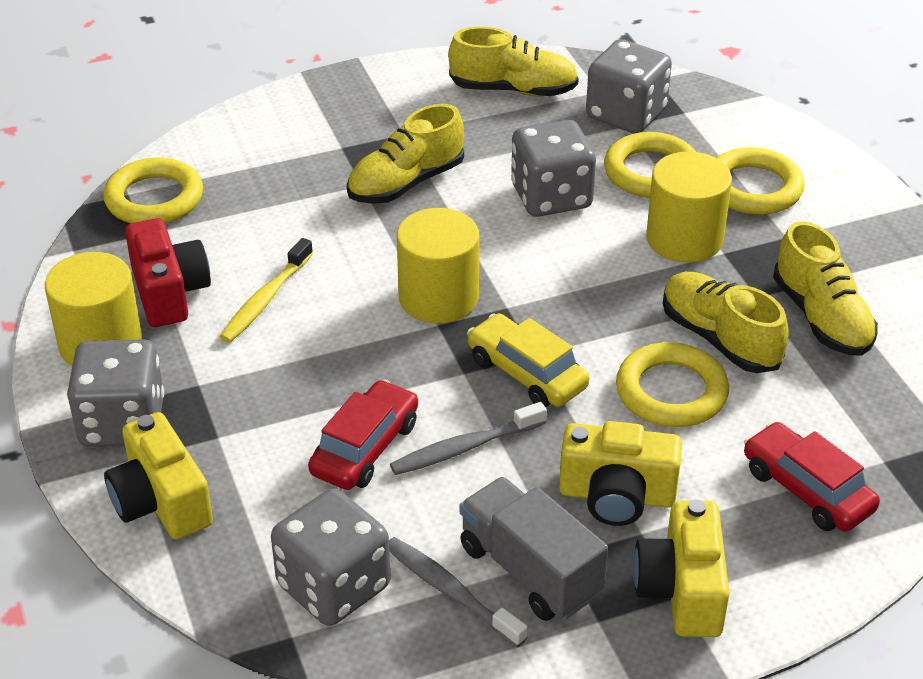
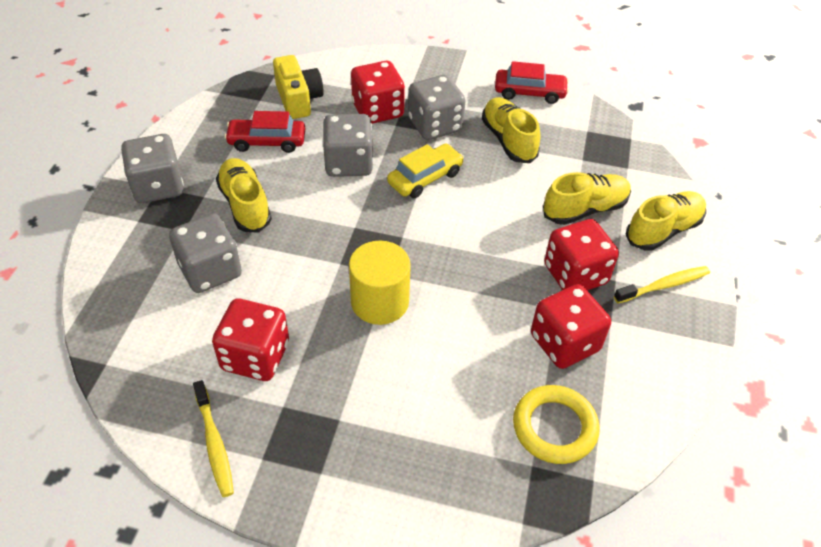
grey toothbrush: [389,537,528,648] [390,402,547,475] = 2 -> none = 0
grey truck: [460,477,608,621] = 1 -> none = 0
red camera: [125,218,211,327] = 1 -> none = 0
red dice: none = 0 -> [212,299,289,381] [351,61,405,124] [531,284,611,369] [544,219,619,291] = 4
yellow camera: [104,412,213,539] [559,421,682,526] [633,499,730,637] = 3 -> [273,55,324,119] = 1
yellow cylinder: [45,252,142,366] [397,208,479,323] [646,151,732,263] = 3 -> [349,241,411,325] = 1
yellow ring: [103,158,203,224] [604,132,696,198] [616,342,729,427] [716,147,805,215] = 4 -> [513,385,600,464] = 1
yellow toothbrush: [219,238,313,343] = 1 -> [193,380,234,497] [614,266,710,304] = 2

